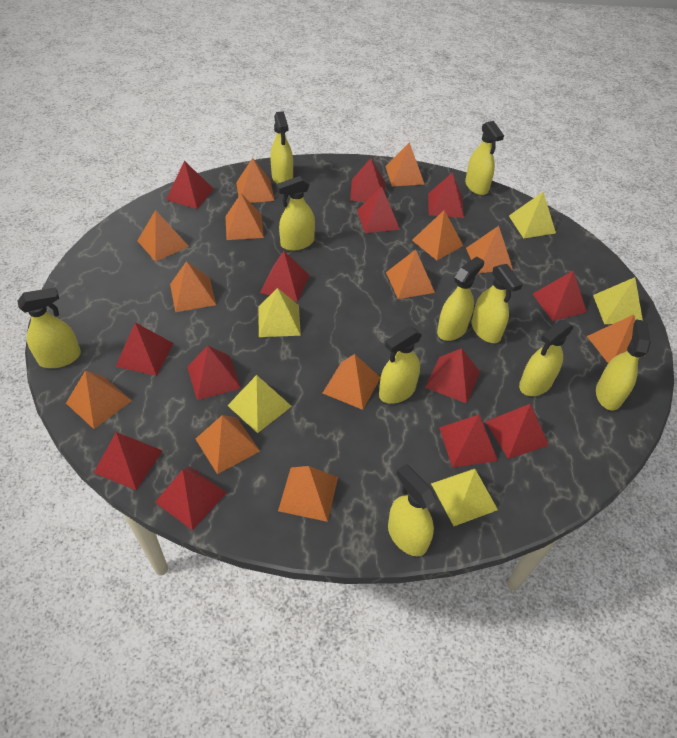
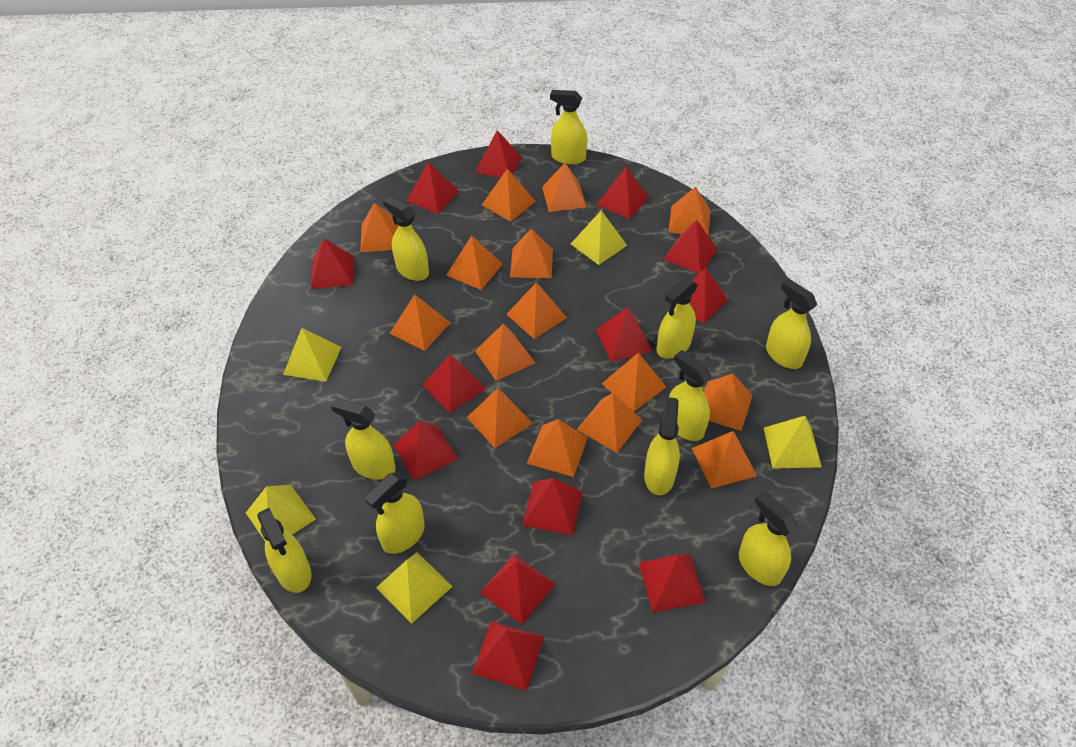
orange pyramid: [66,370,132,429] [137,210,189,262] [170,261,216,312] [196,415,260,474] [225,194,264,240] [236,158,275,203] [278,466,338,522] [323,354,381,410] [386,142,425,186] [386,250,435,299] [412,210,463,260] [466,226,513,273] [587,315,646,363] = 13 -> [360,203,398,252] [390,294,451,351] [446,235,503,290] [467,388,533,448] [475,324,535,381] [482,169,536,222] [506,282,567,339] [510,229,553,278] [527,419,588,477] [542,163,587,212] [577,393,642,453] [602,353,666,412] [668,187,710,236] [692,431,757,489] [704,374,753,431] = 15

